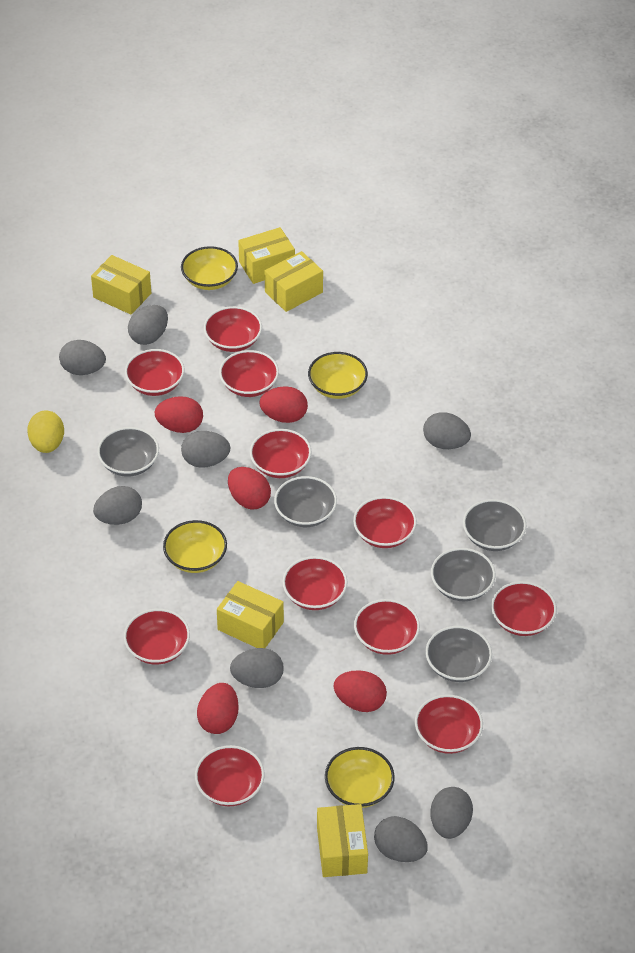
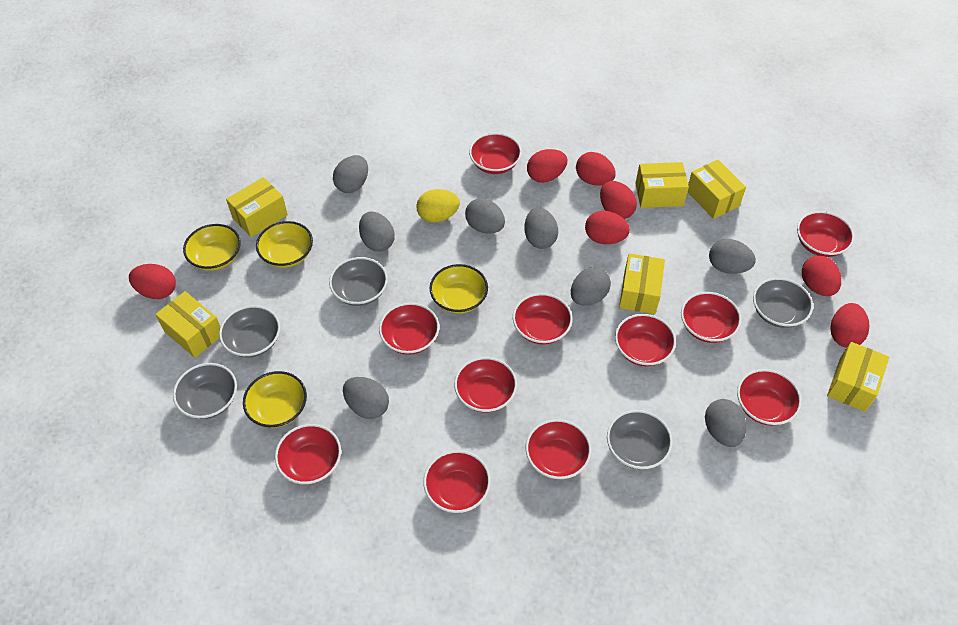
red egg: [154,396,203,433] [197,683,239,734] [228,467,271,510] [259,386,308,423] [334,670,387,712] = 5 -> [129,264,176,299] [527,149,567,183] [576,152,616,186] [585,211,630,244] [600,181,637,219] [802,255,841,296] [831,303,869,348] = 7
yellow box: [91,255,151,314] [217,581,284,648] [238,227,295,284] [265,251,323,312] [317,804,368,877] = 5 -> [155,291,221,358] [226,177,288,237] [619,253,665,314] [635,162,689,208] [688,160,746,219] [827,342,889,412] = 6

